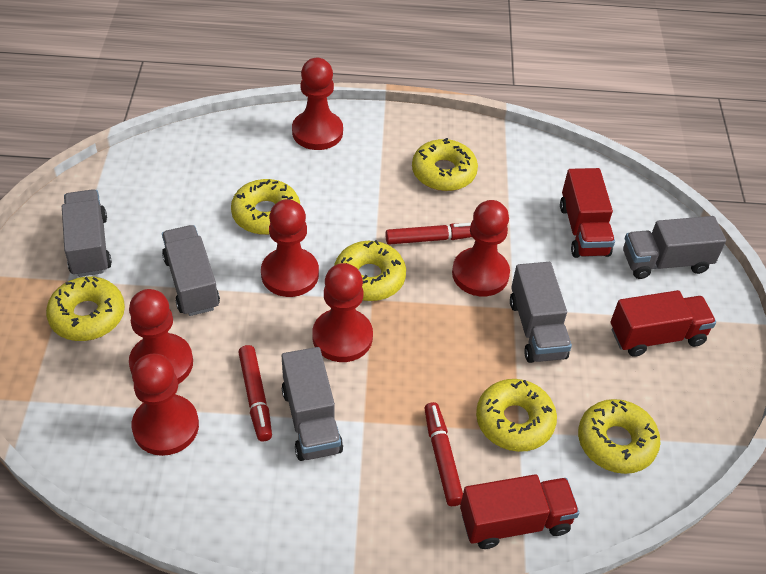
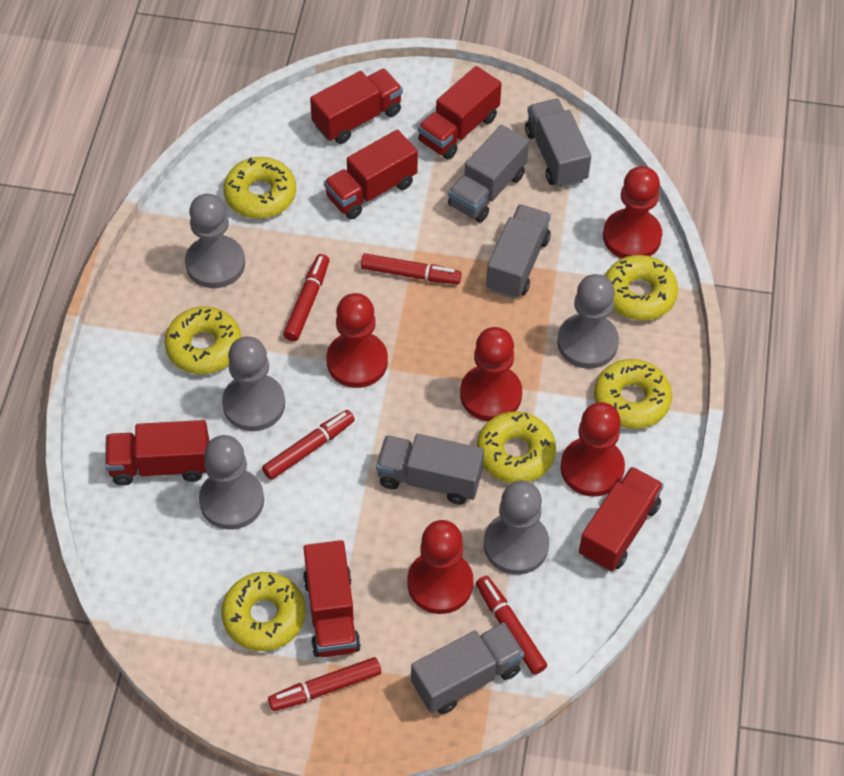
grey pawn: none = 0 -> [185,194,245,288] [199,435,264,530] [222,337,285,431] [484,481,549,575] [557,274,619,369] = 5
red marker: [238,345,272,442] [386,223,472,245] [424,402,463,506] = 3 -> [262,410,355,480] [268,657,381,711] [283,254,330,342] [361,253,461,284] [476,576,547,675] = 5
red pawn: [129,289,193,384] [131,353,199,456] [261,199,319,297] [292,58,343,150] [312,263,373,362] [452,200,510,296] = 6 -> [326,293,388,388] [407,520,473,614] [460,327,522,421] [561,402,625,497] [603,166,662,258] = 5
red truck: [460,474,579,549] [560,168,615,258] [610,290,716,357] = 3 -> [105,420,210,486] [303,540,361,657] [310,69,403,144] [324,129,418,219] [418,66,502,160] [579,467,664,571] = 6

